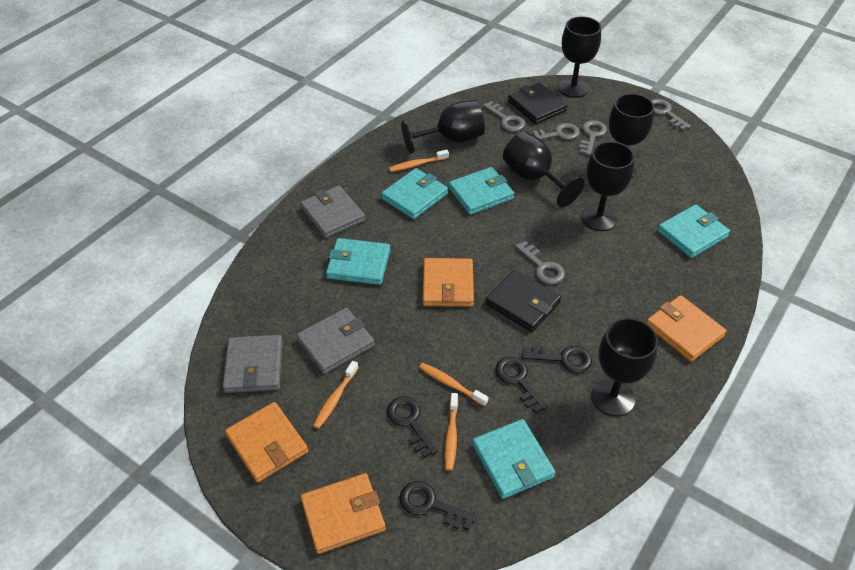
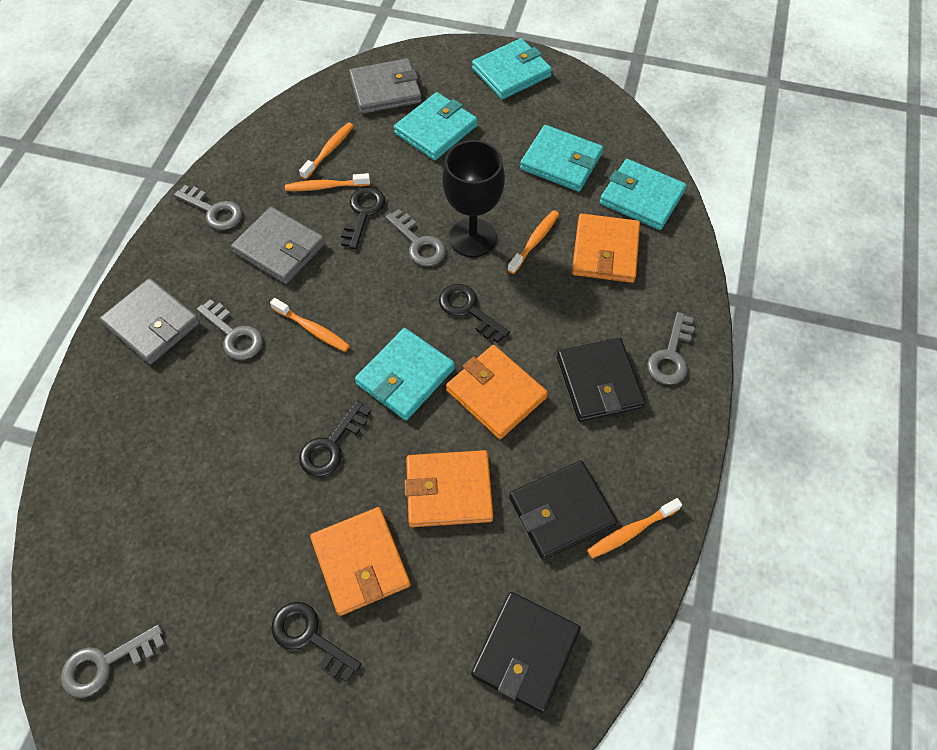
black goblet: [401,100,485,154] [503,131,585,207] [558,16,601,98] [581,141,635,231] [591,318,658,416] [609,94,654,178] = 6 -> [442,140,505,257] = 1
black wallet: [485,270,561,332] [508,83,568,124] = 2 -> [471,592,581,713] [509,461,617,560] [557,338,645,421] = 3
orange toothbrush: [313,361,358,429] [389,150,449,172] [419,363,489,406] [444,393,458,471] = 4 -> [270,298,350,352] [285,173,370,191] [299,122,354,180] [508,210,559,274] [587,498,682,559] = 5

